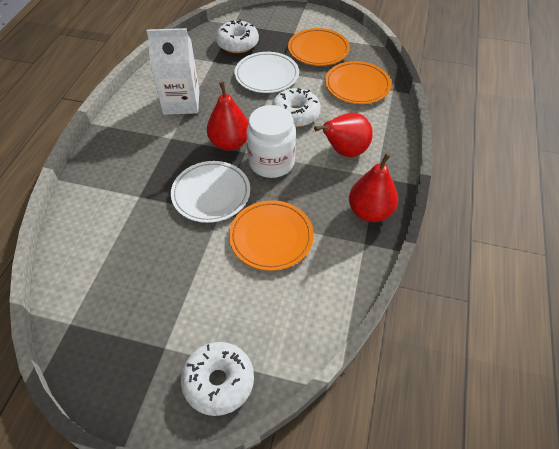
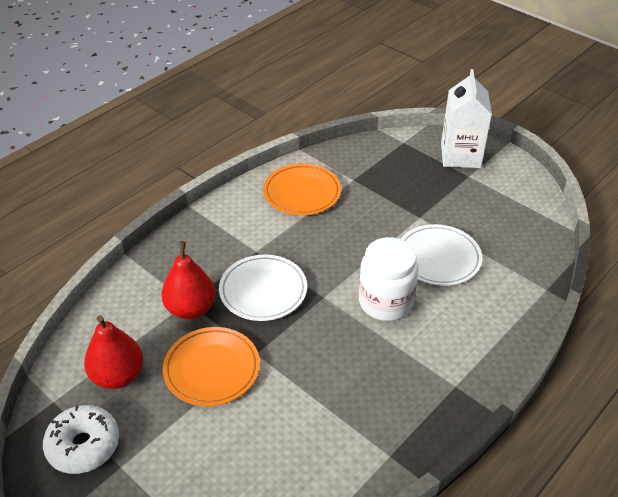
orange plate: [229,200,314,271] [288,28,350,66] [325,61,391,104] = 3 -> [163,327,260,406] [263,164,341,215] = 2
red pear: [207,81,249,151] [314,113,373,157] [349,153,398,222] = 3 -> [84,315,143,389] [161,241,215,319] = 2
white donut: [181,342,254,416] [216,19,259,53] [272,88,321,127] = 3 -> [43,405,119,474] = 1

